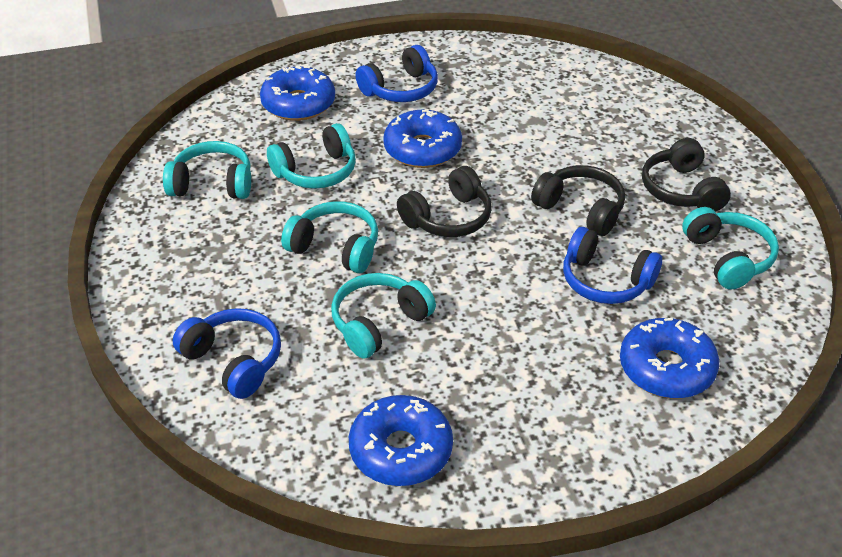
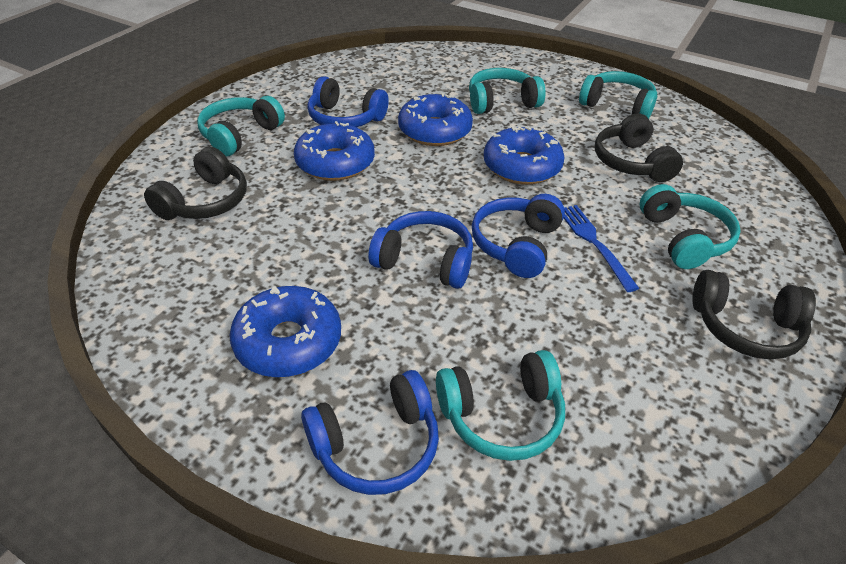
blue fork: none = 0 -> [564,205,640,292] = 1
blue headphones: [173,308,281,399] [355,45,438,102] [563,227,662,304] = 3 -> [301,370,439,495] [307,76,389,127] [369,211,473,289] [472,194,565,278] = 4

